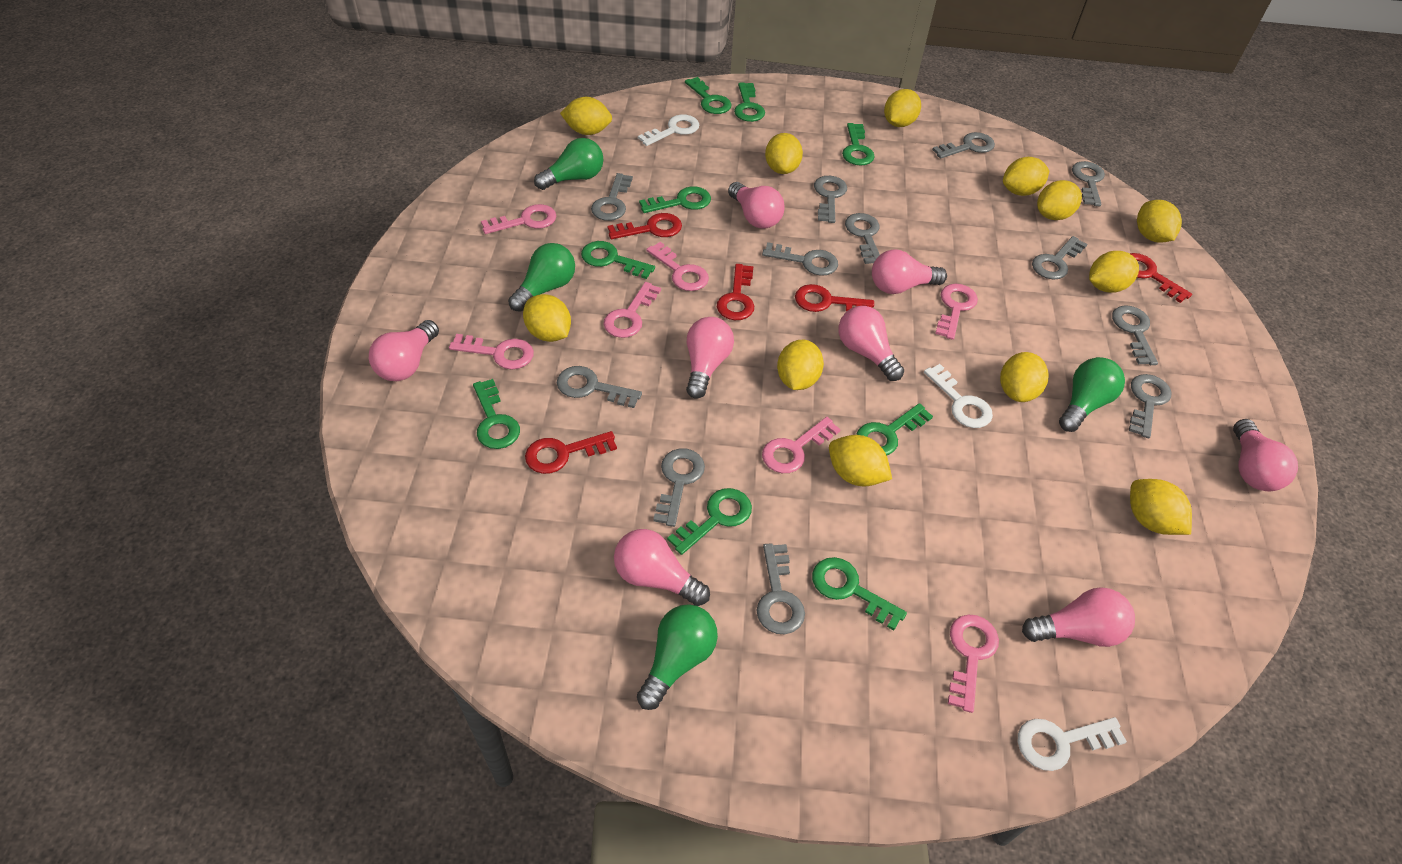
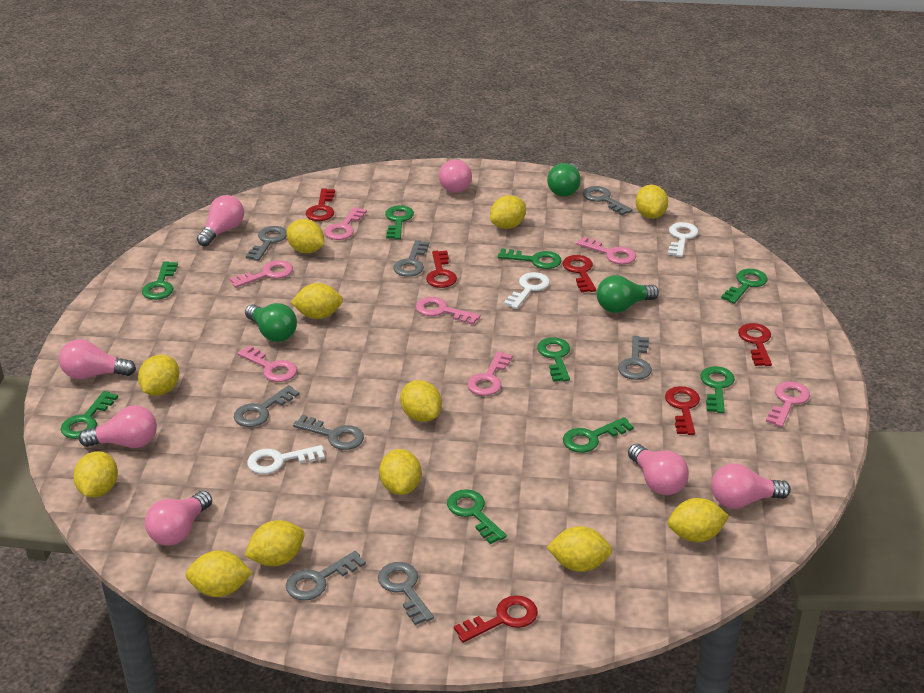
green light bulb: [508,243,575,312] [534,138,604,190] [637,604,718,710] [1059,357,1125,432] = 4 -> [245,303,297,342] [547,163,581,197] [597,275,659,313] = 3
grey key: [557,366,642,408] [591,173,633,221] [653,448,705,527] [757,543,805,634] [762,242,838,276] [814,176,847,223] [845,213,880,264] [932,132,995,159] [1032,236,1087,280] [1072,161,1105,206] [1112,305,1158,365] [1129,374,1172,438] = 12 -> [234,385,300,427] [246,226,287,261] [286,551,366,600] [293,415,364,450] [378,562,434,625] [393,240,429,277] [583,186,633,215] [618,336,652,380] = 8
pink light bulb: [369,320,439,381] [614,529,710,606] [686,317,734,399] [728,182,785,228] [839,306,904,381] [872,249,947,294] [1022,587,1135,647] [1233,419,1298,491] = 8 -> [59,339,136,379] [79,405,157,448] [145,491,212,546] [197,195,244,246] [439,159,472,193] [628,444,689,495] [711,463,791,509] = 7
red key: [525,431,617,474] [608,213,682,239] [717,264,754,320] [795,284,874,312] [1129,253,1192,303] = 5 -> [306,188,335,221] [426,251,457,288] [454,595,538,643] [562,255,596,293] [665,386,700,435] [738,323,772,366] = 6

